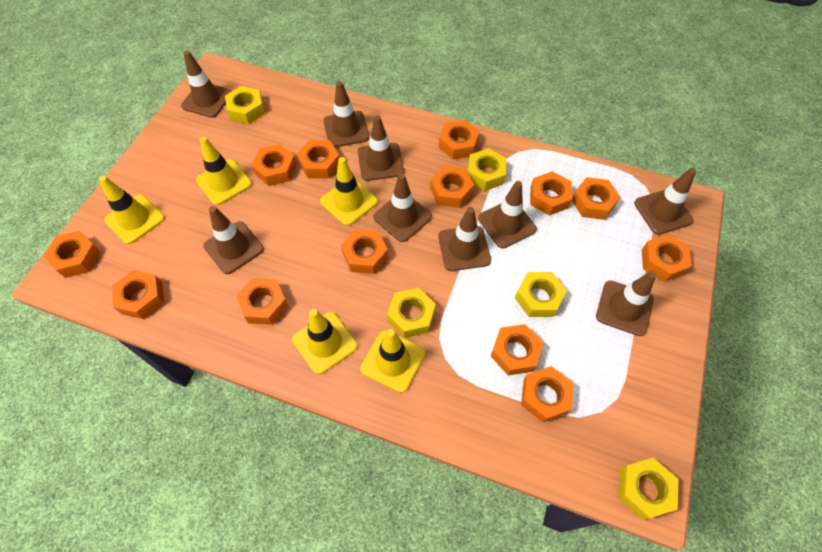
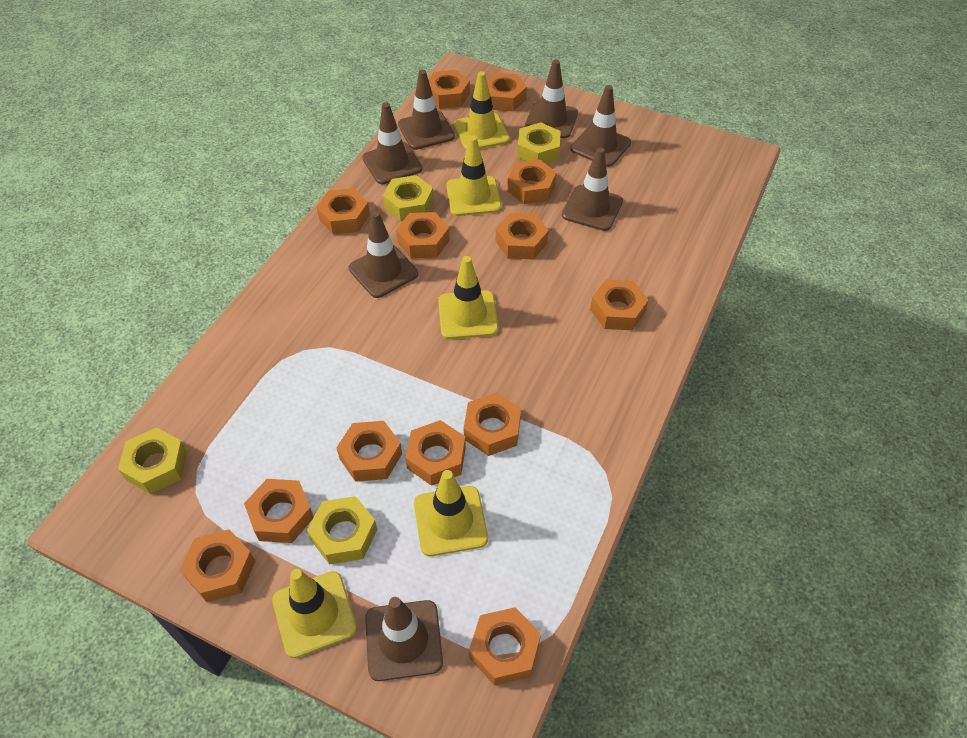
brown traffic cone: [181,51,232,118] [203,206,264,274] [323,81,369,147] [358,115,404,181] [373,173,432,242] [438,207,491,271] [478,181,537,249] [596,271,656,336] [634,168,696,235] = 9 -> [349,211,418,298] [362,103,423,184] [365,597,443,681] [398,70,455,150] [525,60,578,138] [562,148,623,231] [570,85,631,167] = 7
yellow nut: [225,86,265,124] [387,288,436,338] [467,148,507,191] [515,272,567,317] [618,458,678,520] = 5 -> [118,427,187,494] [307,496,377,565] [383,175,434,221] [517,122,561,164] = 4

